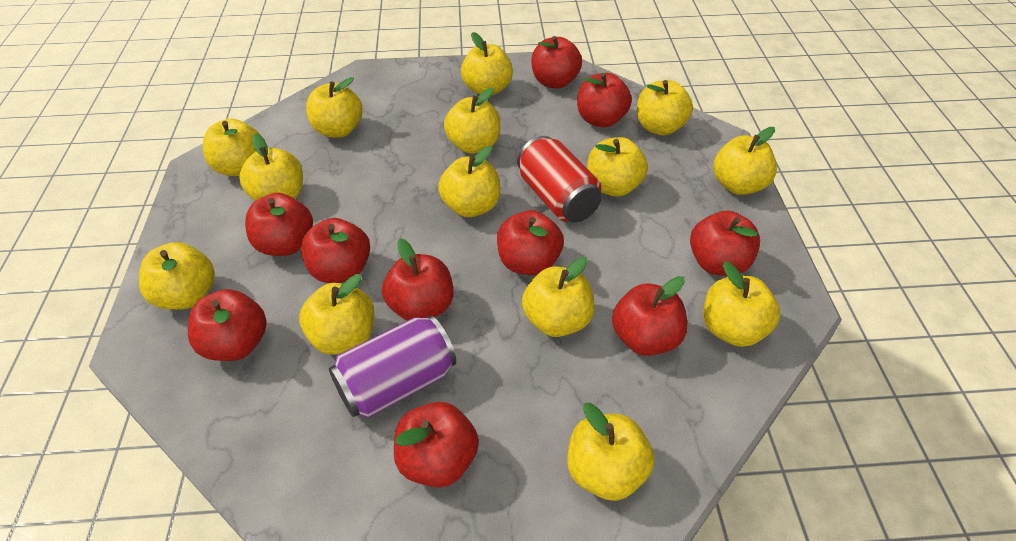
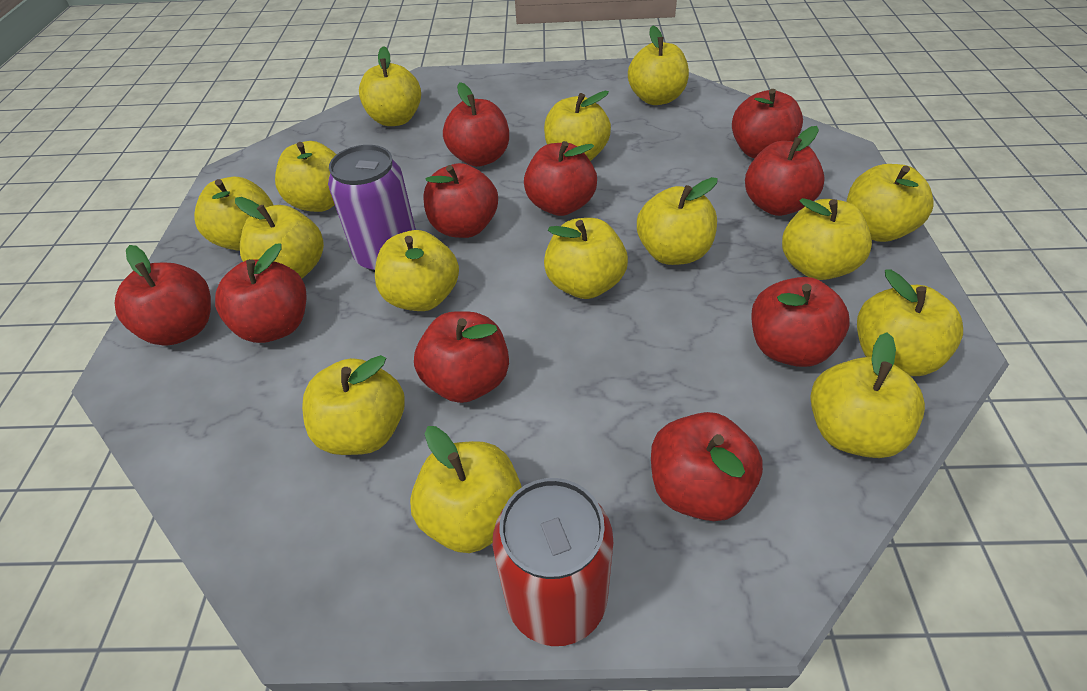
yellow apple: [139,242,215,309] [203,119,260,176] [239,133,303,201] [299,274,374,355] [306,77,362,138] [438,146,500,217] [444,88,500,154] [461,32,513,96] [522,257,594,337] [567,403,655,501] [587,137,648,197] [637,80,693,135] [704,261,780,347] [713,127,777,195] = 14 -> [194,177,273,251] [235,197,324,278] [275,141,337,212] [302,355,405,455] [359,46,421,126] [375,230,459,311] [410,426,522,553] [544,91,611,161] [544,218,628,299] [628,26,689,105] [637,177,718,265] [782,198,872,280] [811,332,925,458] [846,164,934,242] [857,270,963,376] = 15

